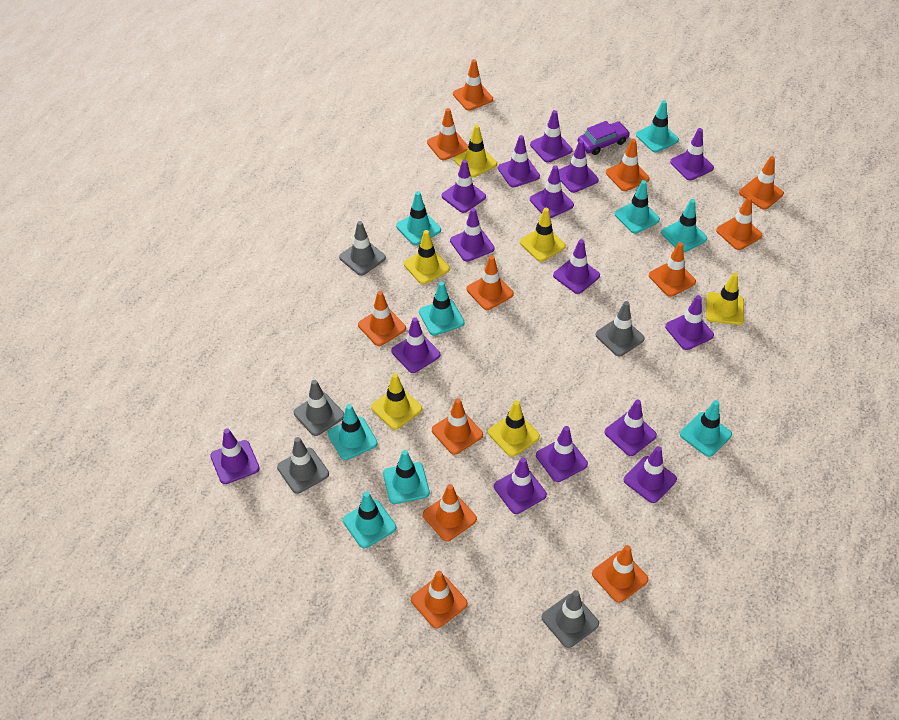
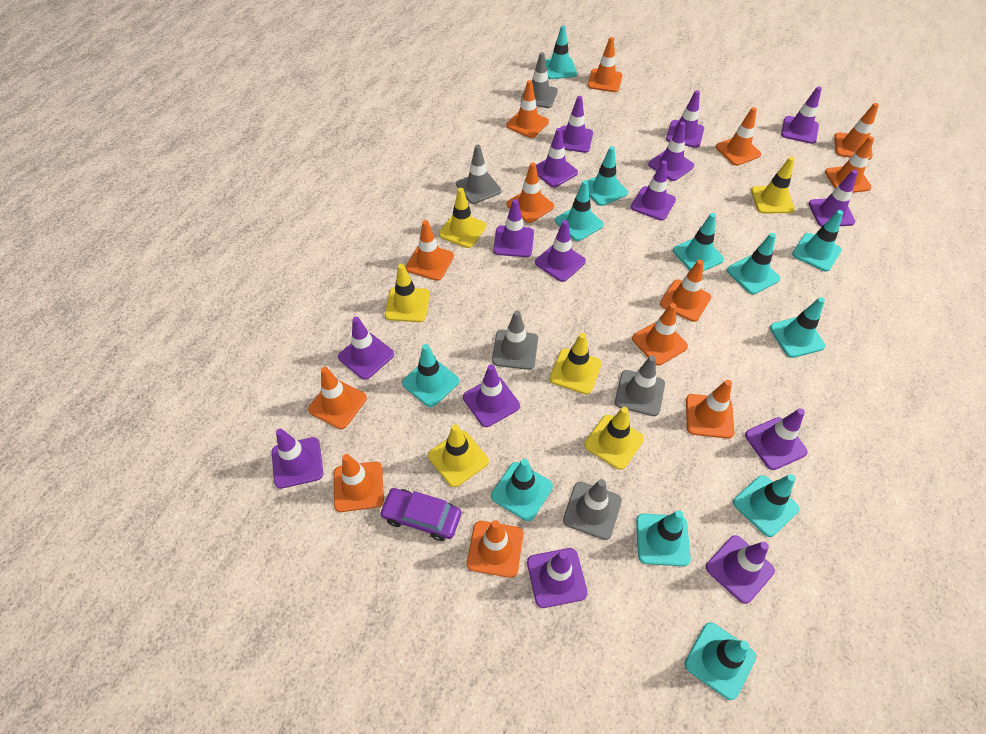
orange traffic cone: [358,291,406,346] [411,571,468,629] [423,484,477,541] [427,108,468,160] [432,398,483,455] [453,59,493,111] [467,255,514,310] [592,545,648,603] [606,139,649,191] [649,242,696,297] [716,196,762,250] [739,156,784,210] = 12 -> [308,367,367,429] [334,454,384,512] [406,220,454,281] [467,520,524,578] [506,80,549,138] [507,162,554,223] [587,37,622,92] [632,303,688,365] [660,260,711,322] [686,380,735,439] [716,107,761,166] [825,136,874,193] [834,103,879,160] = 13
turquoise traffic cone: [328,404,378,460] [343,491,396,548] [383,450,430,504] [396,191,441,245] [419,281,465,336] [615,180,660,234] [636,100,679,152] [661,199,707,252] [680,400,732,457] = 9 -> [402,344,459,407] [491,459,553,521] [545,25,577,79] [555,180,604,241] [587,146,628,206] [636,510,691,566] [673,213,724,271] [685,622,756,700] [727,233,780,294] [733,474,799,537] [770,297,825,358] [792,210,843,272] = 12

